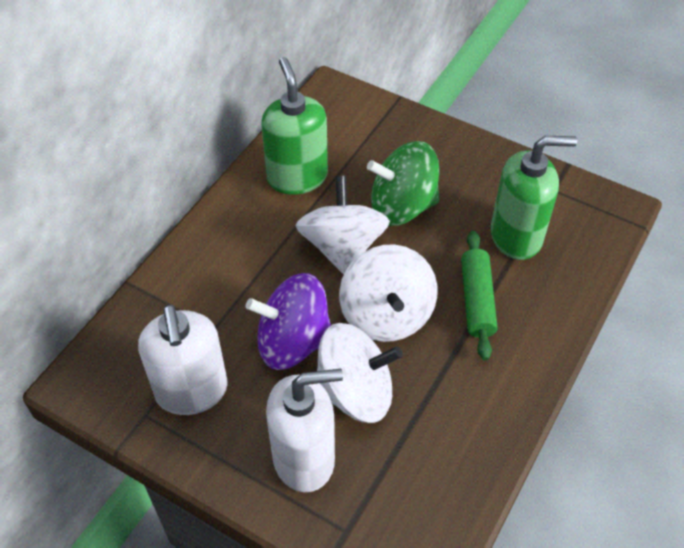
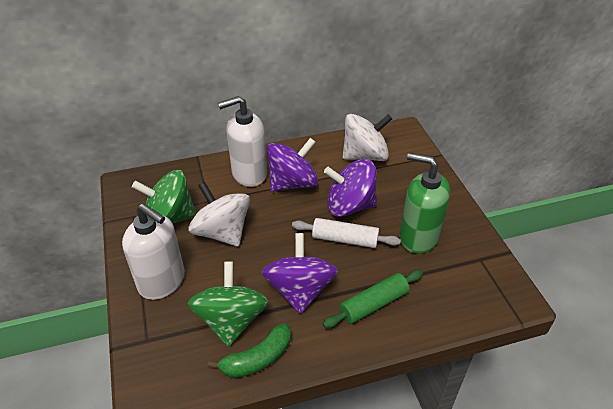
green banana: none = 0 -> [208,323,291,378] = 1
green soap dispenser: [261,57,328,195] [491,136,577,260] = 2 -> [400,153,450,254] = 1
green spinning top: [367,141,439,226] = 1 -> [132,170,196,224] [188,262,269,347] = 2
purple spinning top: [246,273,331,370] = 1 -> [262,233,338,314] [267,138,318,192] [324,159,377,217] = 3
white rolling pin: none = 0 -> [292,218,401,248] = 1
white spinning top: [295,176,390,274] [317,323,403,423] [339,244,438,342] = 3 -> [188,182,250,247] [343,114,392,161] = 2

